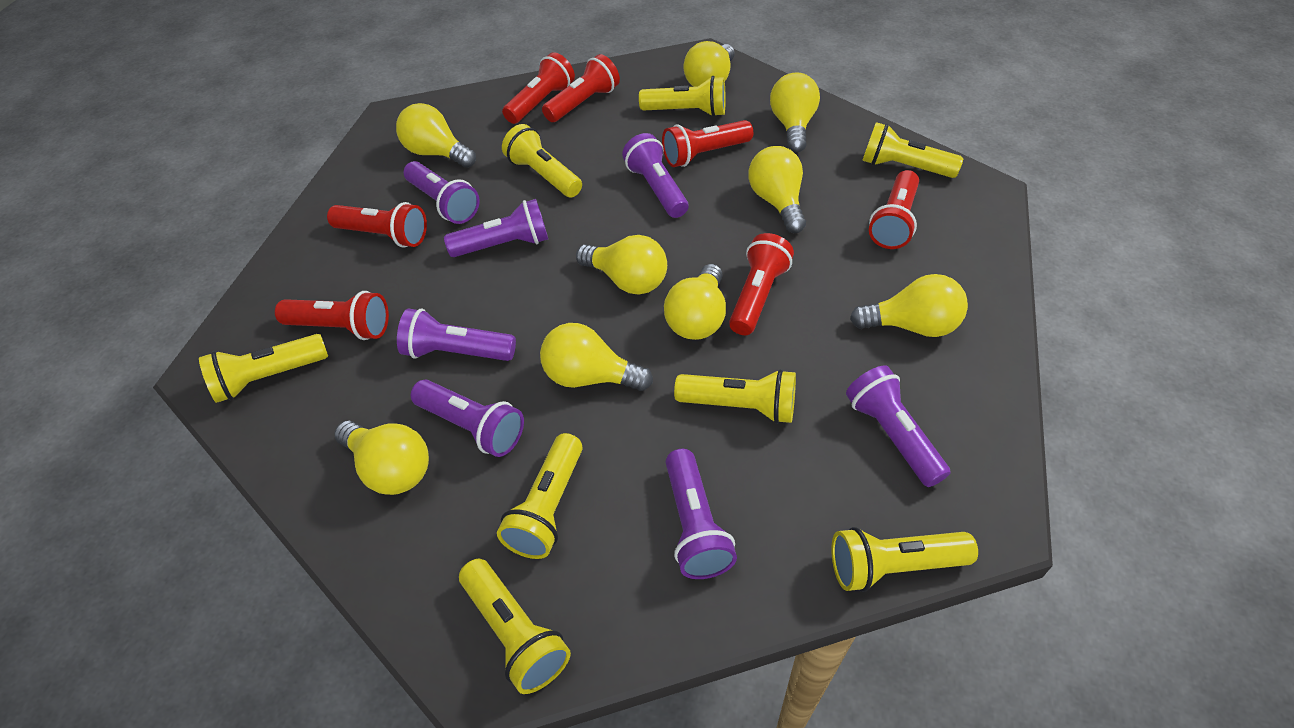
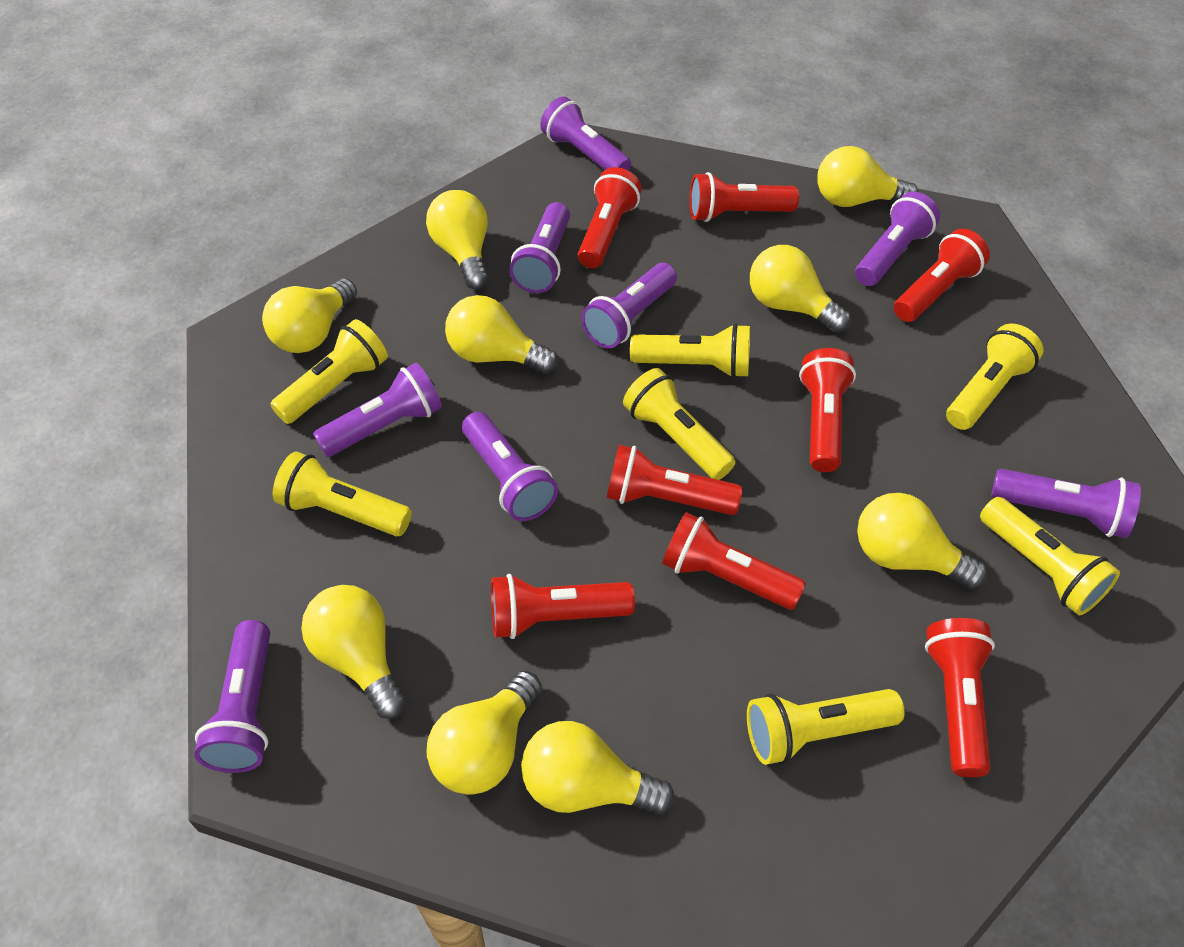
purple flashlight: [397,309,516,361] [404,161,479,224] [411,380,524,457] [444,199,548,257] [622,133,688,218] [665,449,737,579] [846,365,951,487] = 7 -> [194,620,270,773] [313,363,442,457] [462,412,558,521] [509,202,570,293] [540,97,631,171] [581,263,677,349] [855,192,940,286] [991,469,1141,538] = 8
red flashlight: [275,291,389,340] [327,202,427,247] [502,52,575,124] [542,54,620,122] [662,120,753,167] [729,233,794,335] [869,170,919,249] = 7 -> [491,574,635,639] [578,167,642,268] [607,445,742,515] [662,512,806,610] [689,172,799,222] [799,348,856,472] [894,229,990,322] [925,618,995,777] = 8
yellow flashlight: [199,334,328,403] [459,559,571,694] [497,433,583,559] [502,124,582,197] [639,76,726,117] [674,369,796,424] [831,527,978,592] [862,122,963,178] = 8 -> [270,319,388,424] [273,451,412,536] [623,368,735,480] [630,323,750,378] [747,689,905,765] [946,323,1043,430] [980,497,1120,615] = 7

